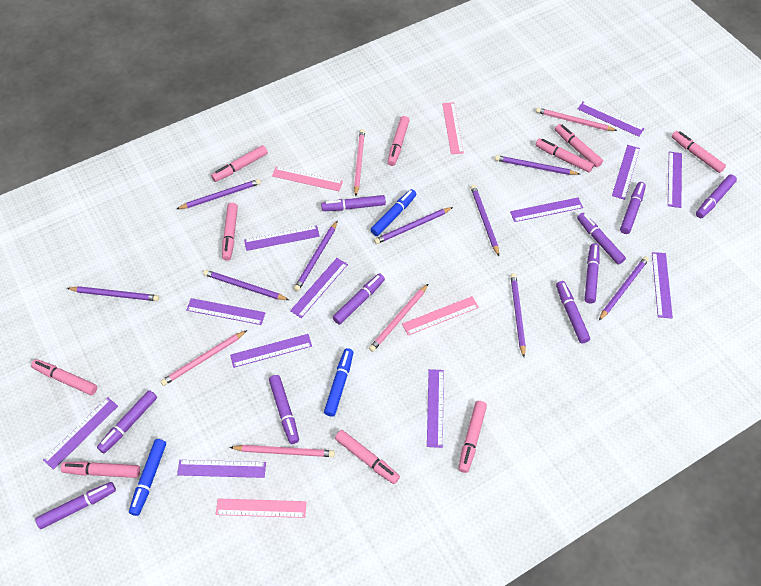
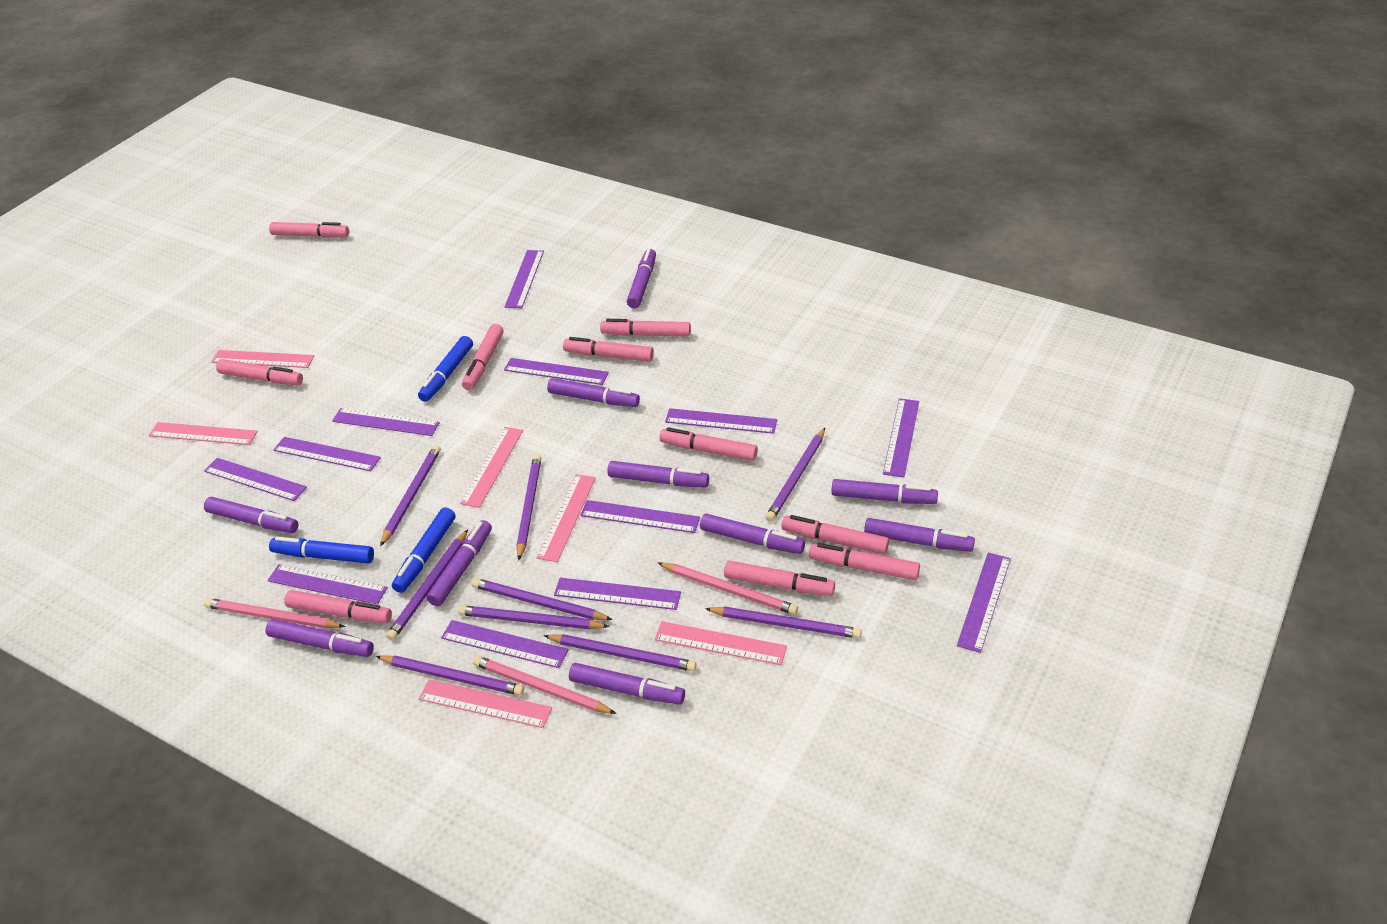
pink pencil: [160,330,247,386] [229,445,335,457] [354,129,365,196] [369,284,428,352] [536,108,618,131] = 5 -> [204,598,345,629] [473,656,616,714] [658,563,798,615] = 3
pink ruler: [216,498,307,518] [272,166,343,191] [402,296,479,336] [442,102,464,154] = 4 -> [149,422,258,445] [211,350,314,368] [419,679,552,728] [460,427,523,508] [536,474,596,562] [655,621,787,665] = 6

